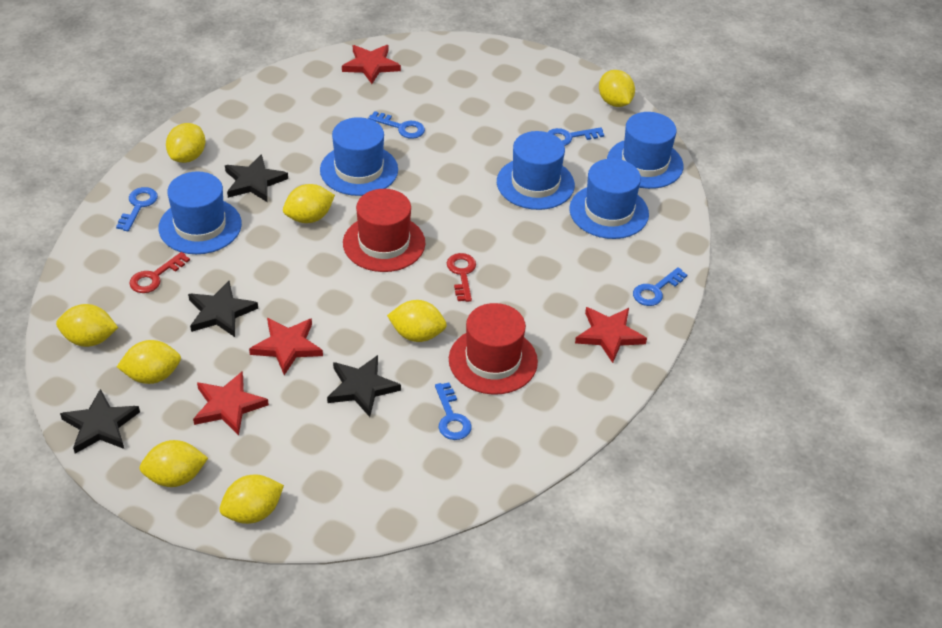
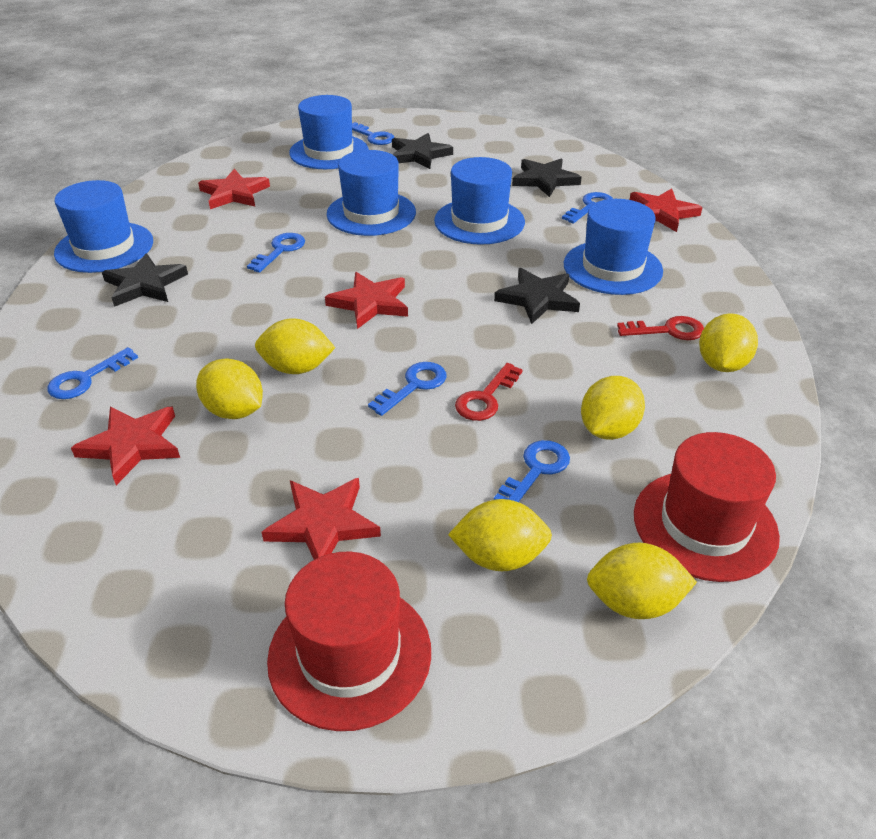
blue key: [116,187,158,231] [368,111,425,139] [435,383,472,440] [548,127,604,146] [633,267,687,306] = 5 -> [47,347,138,399] [247,233,305,273] [352,122,394,145] [368,362,447,416] [494,440,570,502] [562,192,613,224] = 6
red star: [193,372,269,435] [249,318,323,375] [342,45,401,84] [575,307,647,363] = 4 -> [71,406,180,485] [198,169,270,209] [262,478,381,560] [325,272,408,329] [630,188,703,232] = 5
yellow lemon: [56,304,118,347] [117,340,181,384] [139,440,208,487] [166,123,205,163] [220,474,284,524] [283,184,335,223] [387,300,447,342] [599,70,635,107] = 8 -> [196,359,263,419] [255,318,335,374] [448,499,552,571] [581,376,645,440] [587,543,697,619] [699,313,758,372] = 6

